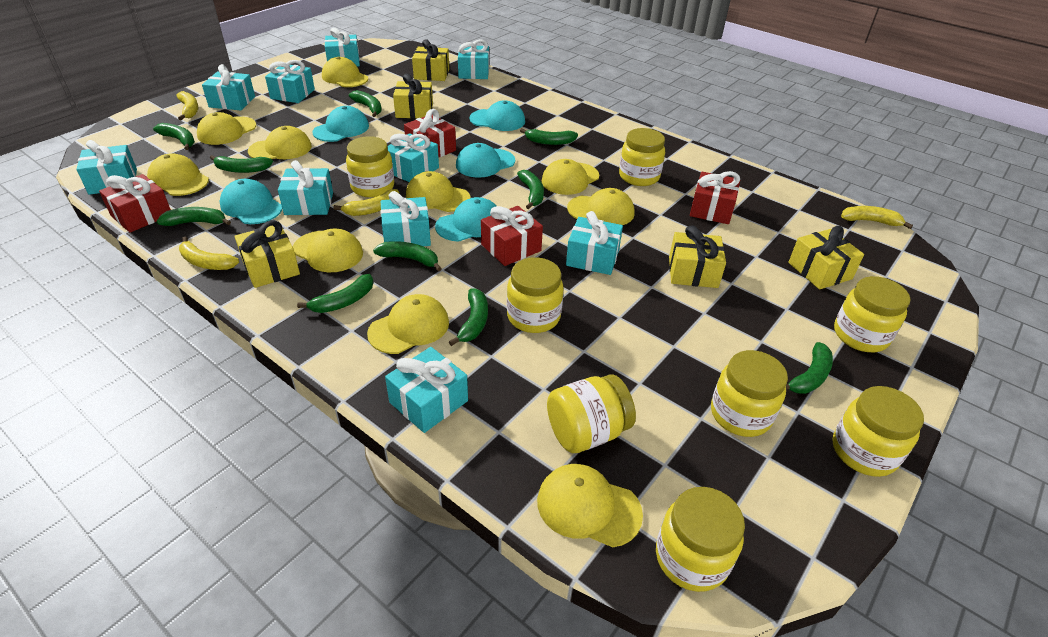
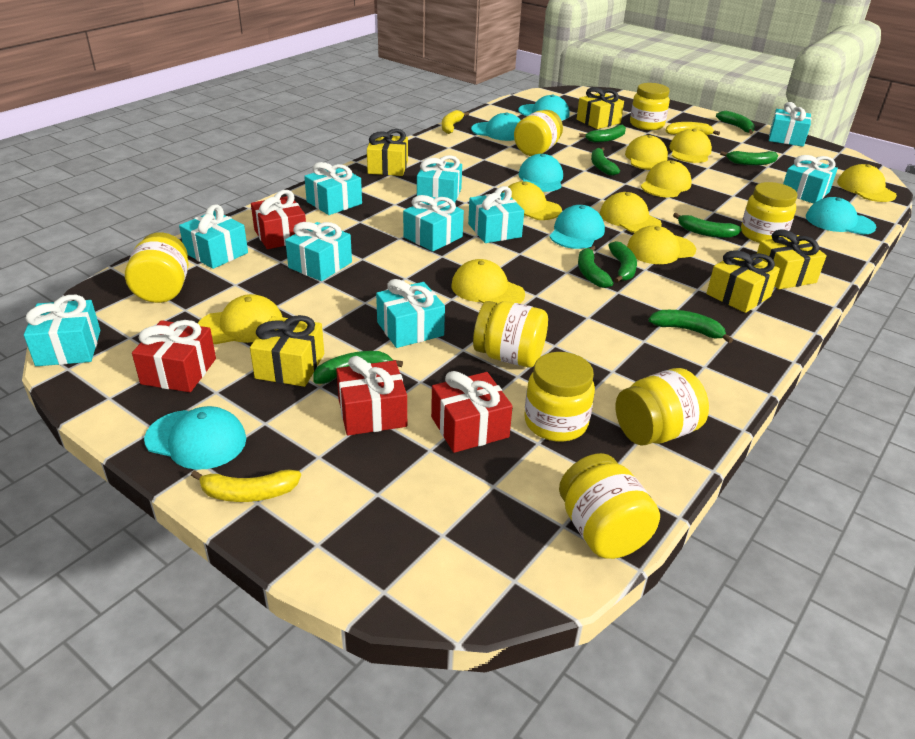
green banana: [153,123,195,150] [156,207,231,226] [210,155,273,173] [297,274,373,313] [349,90,382,117] [373,241,442,271] [449,288,488,346] [517,170,544,209] [520,128,578,145] [786,342,833,394] = 10 -> [313,351,403,384] [578,246,613,288] [579,125,626,143] [591,147,620,176] [608,241,637,283] [648,310,733,343] [673,213,742,238] [716,111,755,134] [720,151,778,165] = 9
turquoise cap: [219,179,282,224] [312,106,369,142] [435,197,496,242] [456,143,515,178] [470,100,525,131] = 5 -> [144,406,246,470] [471,112,521,141] [518,94,570,120] [518,154,563,192] [550,205,605,249] [806,197,876,235] = 6
yellow banana: [176,91,198,120] [179,237,239,270] [334,189,399,216] [841,206,913,229] = 4 -> [191,470,301,502] [442,110,469,134] [666,122,720,135] = 3
yellow cap: [147,153,209,196] [197,112,256,145] [248,126,312,159] [293,229,363,272] [322,57,368,87] [367,294,449,354] [406,171,470,212] [537,464,643,547] [542,159,599,195] [567,188,635,225] = 10 -> [198,294,282,344] [451,259,525,304] [503,181,562,220] [600,192,662,233] [625,135,668,170] [627,225,696,264] [641,160,692,197] [669,129,712,163] [837,164,897,202] = 9

